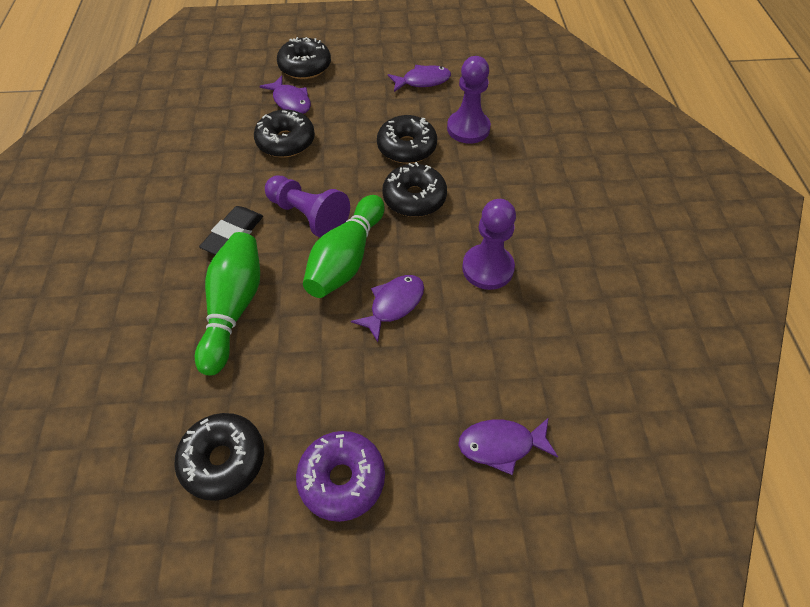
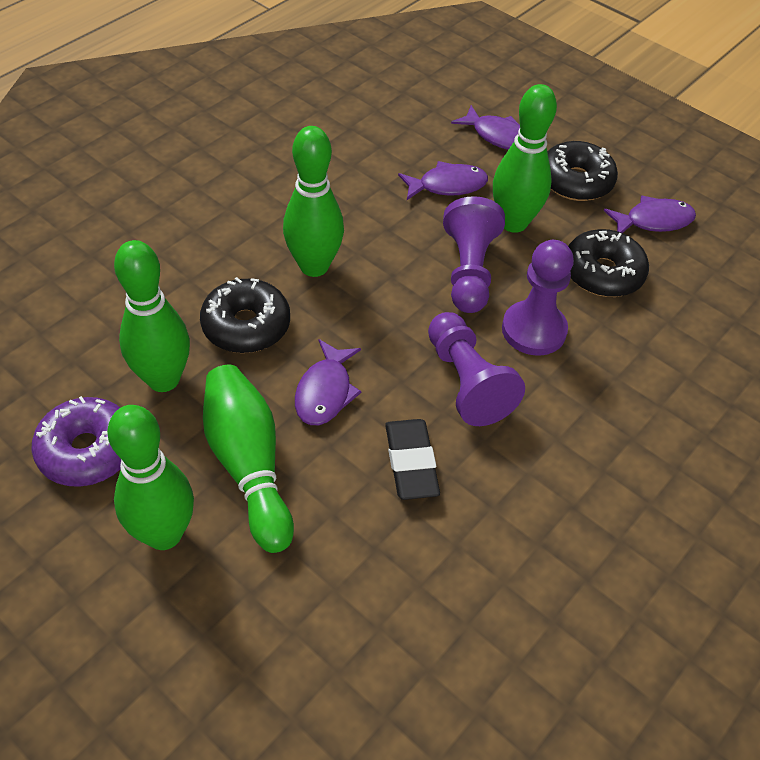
black donut: [174,413,264,501] [254,110,315,157] [277,37,331,79] [377,115,437,163] [382,162,447,217] = 5 -> [200,277,290,353] [547,141,618,201] [568,229,649,297] = 3
green bowling pin: [195,232,260,376] [303,195,385,298] = 2 -> [107,405,194,550] [114,240,190,392] [203,365,294,553] [283,126,344,277] [493,84,557,233] = 5

